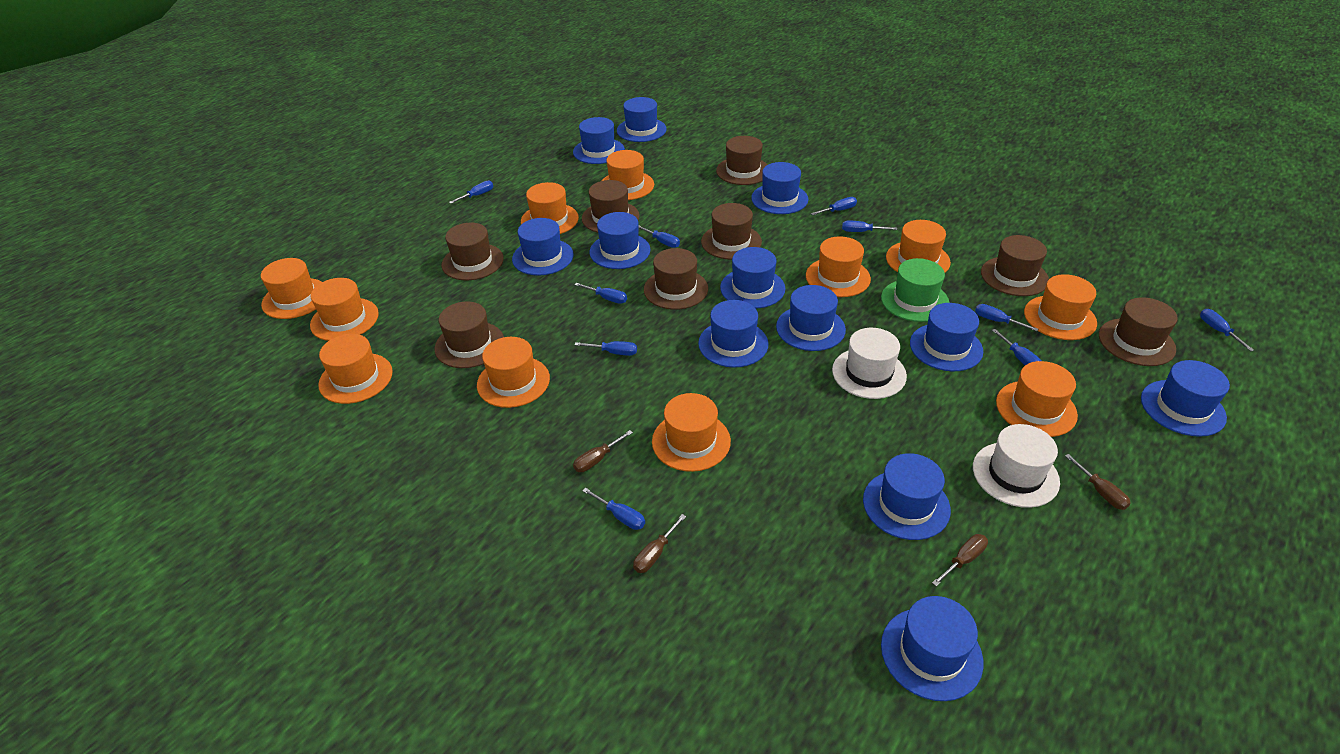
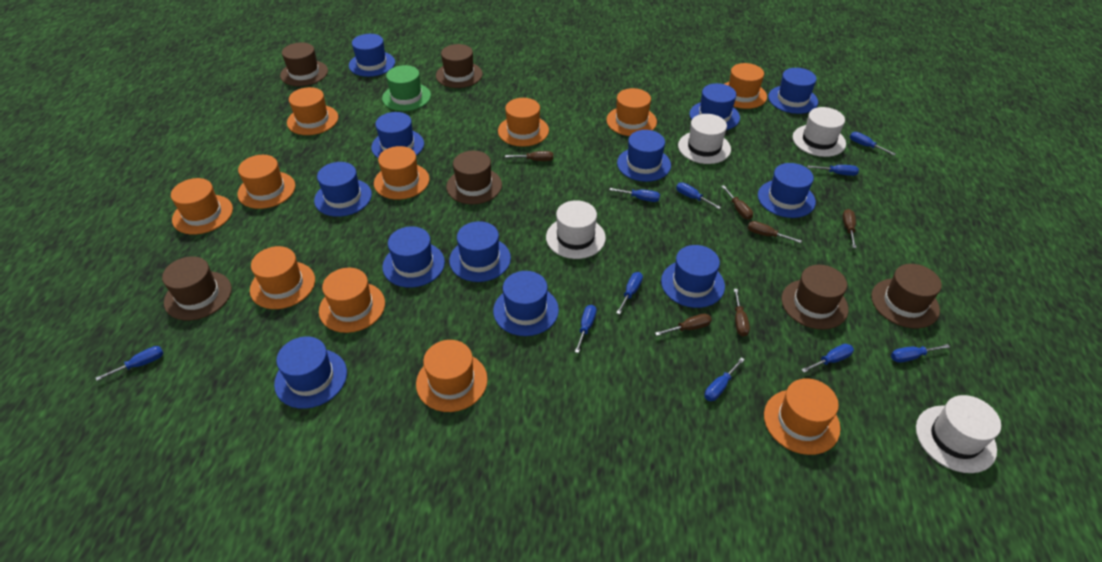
brown hat: [435,301,504,368] [442,223,504,280] [582,180,640,233] [644,248,708,310] [701,203,762,260] [716,136,768,185] [981,235,1049,296] [1099,297,1178,366] = 8 -> [162,256,232,320] [280,42,328,86] [436,44,483,88] [446,151,502,204] [781,265,848,330] [871,264,942,328] = 6
brown screwdriver: [573,430,633,472] [633,514,686,573] [932,534,988,586] [1065,454,1131,510] = 4 -> [505,151,553,161] [655,313,712,336] [721,185,753,220] [734,289,750,337] [748,221,802,243] [842,209,856,248] = 6
white hat: [832,328,907,399] [973,424,1060,508] = 2 -> [546,200,606,259] [678,114,731,164] [792,107,846,157] [916,395,1001,473] = 4

